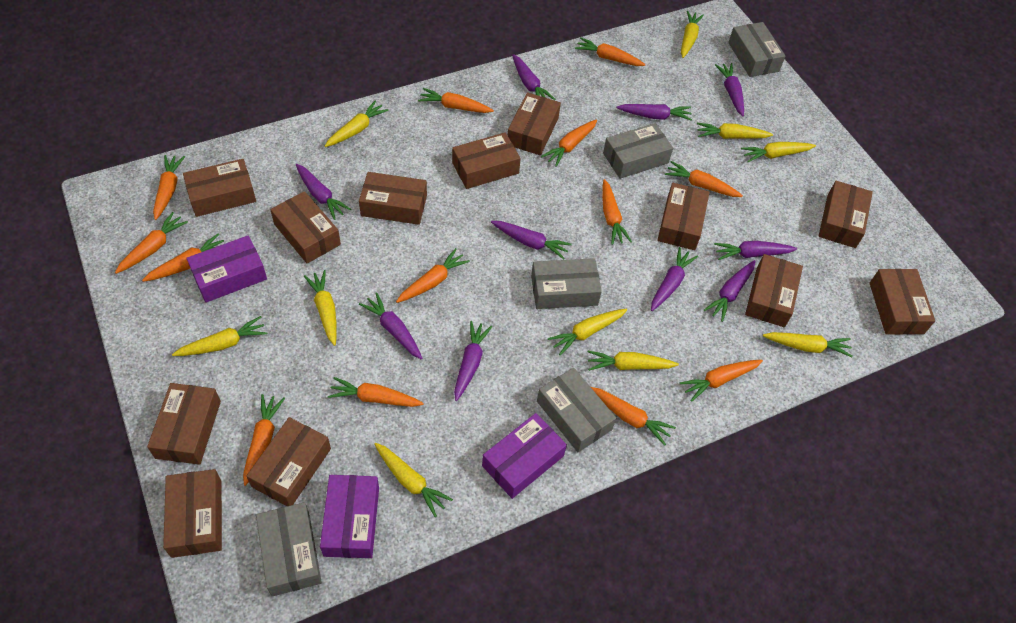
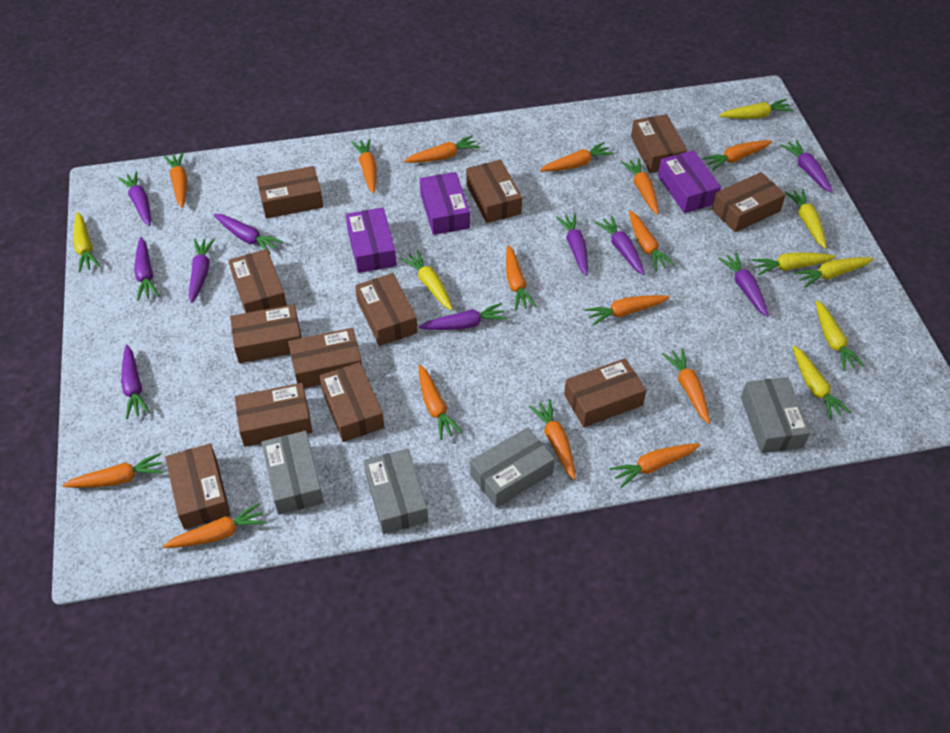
grey box: [256,502,322,597] [531,258,602,309] [537,368,616,452] [603,123,673,179] [728,22,786,77] = 5 -> [261,431,324,515] [364,449,428,534] [470,427,555,508] [741,377,810,453] = 4
orange carrot: [115,212,188,274] [142,233,224,282] [153,155,185,220] [243,394,285,486] [328,377,424,407] [396,248,470,303] [418,88,494,113] [541,120,597,167] [575,38,645,66] [591,387,676,446] [602,179,632,245] [665,161,743,197] [680,360,763,402] = 13 -> [62,453,164,488] [163,503,266,548] [164,152,187,208] [352,138,377,194] [404,135,480,163] [419,365,462,440] [506,245,537,311] [529,399,576,480] [540,142,613,172] [585,295,670,326] [610,443,700,488] [621,158,659,215] [629,211,674,271] [663,348,710,424] [702,140,772,171] = 15
yellow carrot: [172,316,267,356] [304,270,337,346] [325,100,389,147] [374,443,453,517] [548,309,627,356] [587,351,679,371] [681,11,704,58] [697,123,773,139] [741,142,816,162] [763,332,853,357] = 10 -> [73,212,100,273] [401,250,453,310] [719,99,793,119] [752,252,836,275] [785,189,826,249] [793,346,851,420] [794,257,874,288] [816,300,865,371] = 8

